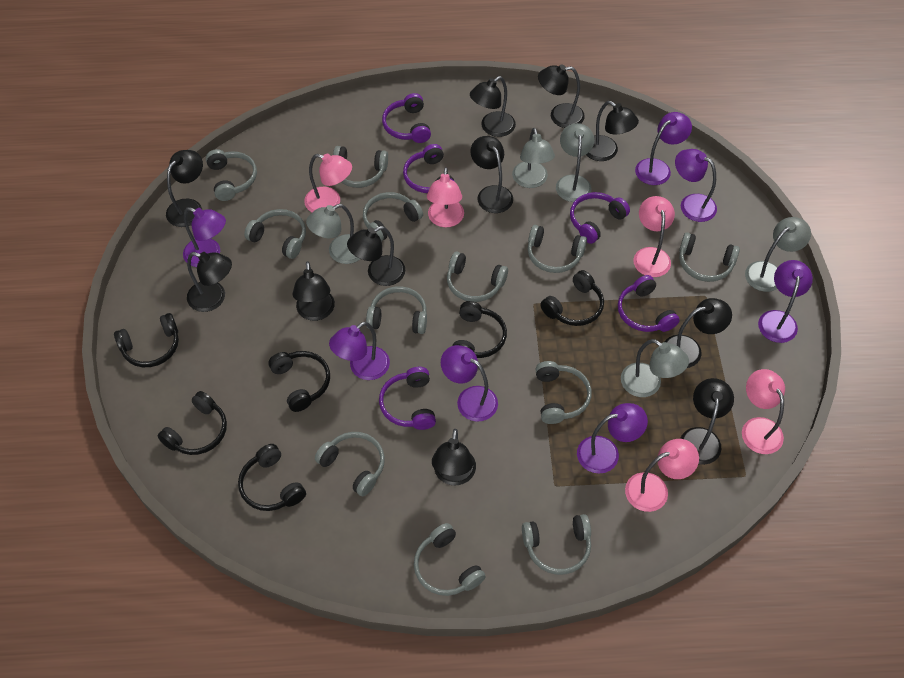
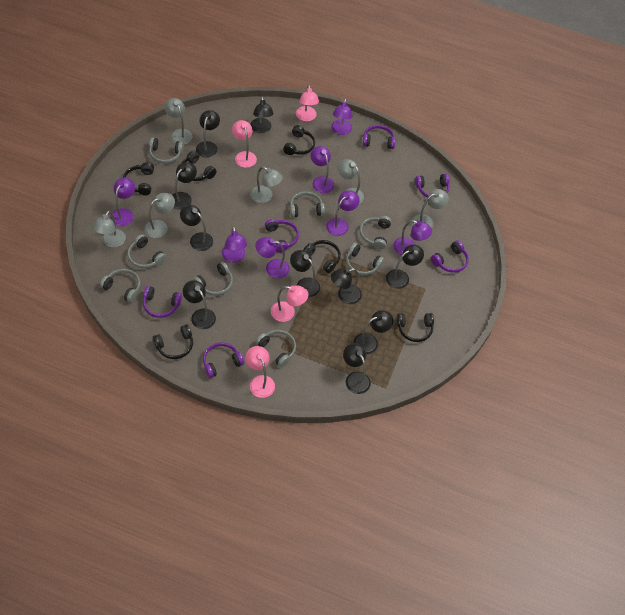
black lamp: [166,150,203,227] [187,252,232,312] [293,261,335,321] [347,226,405,286] [432,429,476,485] [470,76,516,137] [470,136,513,213] [538,64,585,128] [586,101,639,161] [664,298,732,368] [680,378,734,465] = 11 -> [172,162,197,210] [180,205,213,251] [183,280,216,329] [196,110,220,158] [250,97,274,133] [290,250,320,297] [331,268,362,304] [343,343,371,394] [353,310,393,354] [386,245,424,289] = 10
grey headphones: [206,149,257,201] [244,209,306,259] [315,432,385,496] [333,146,388,188] [363,192,423,242] [366,286,427,334] [414,523,486,596] [447,252,508,302] [522,514,591,575] [528,225,587,273] [535,361,591,424] [679,233,740,282] = 12 -> [100,269,141,302] [127,234,166,268] [149,137,184,164] [193,262,233,296] [255,330,296,367] [290,191,325,218] [346,243,384,275] [360,216,391,250] = 8
grey lamp: [306,204,360,264] [512,128,555,188] [556,123,594,202] [621,339,689,397] [745,217,811,292] = 5 -> [93,211,126,247] [144,193,175,238] [165,98,192,144] [250,166,283,203] [338,159,364,204] [411,189,449,228] = 6
pink lamp: [304,154,352,212] [427,167,464,227] [625,439,699,512] [634,196,675,277] [742,369,785,454] = 5 -> [232,120,257,168] [245,346,275,398] [271,285,309,322] [296,85,319,121] = 4
purple headphones: [379,367,436,430] [382,93,431,143] [403,144,455,193] [570,192,630,244] [618,275,679,332] = 5 -> [143,286,182,318] [203,342,244,378] [265,219,299,253] [362,125,396,149] [415,174,450,198] [431,240,469,273] = 6

